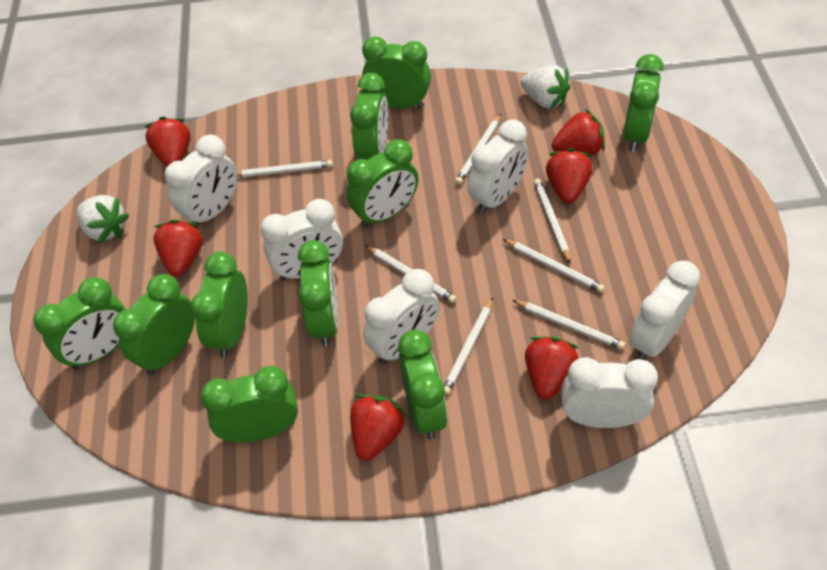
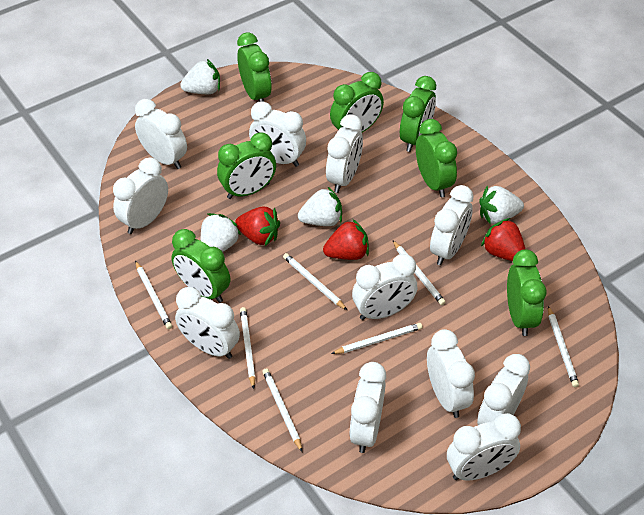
green clock: [33,277,126,369] [113,274,195,375] [190,252,248,358] [200,366,298,442] [298,240,338,346] [346,139,418,227] [350,73,388,160] [362,36,431,108] [398,330,447,440] [623,54,664,152] = 10 -> [171,229,230,303] [217,132,276,199] [237,32,272,102] [330,72,384,132] [400,76,436,152] [416,119,457,197] [507,249,547,336] = 7
red strawberry: [144,117,191,167] [153,220,203,276] [350,395,406,461] [525,336,579,400] [546,148,593,203] [552,109,605,155] = 6 -> [235,206,280,246] [323,219,369,260] [481,218,525,261] = 3
white clock: [165,135,237,228] [260,199,343,280] [363,269,440,364] [468,119,528,214] [562,357,658,428] [630,261,700,360] = 6 -> [113,158,168,234] [135,99,187,169] [175,287,240,359] [249,101,306,167] [326,114,363,193] [350,362,386,453] [352,254,417,320] [427,329,475,418] [430,185,473,265] [447,413,521,481] [477,354,530,425] = 11
white strawberry: [76,195,129,243] [521,65,570,109] = 2 -> [180,59,220,94] [201,213,241,252] [298,187,342,226] [479,186,524,224] = 4

